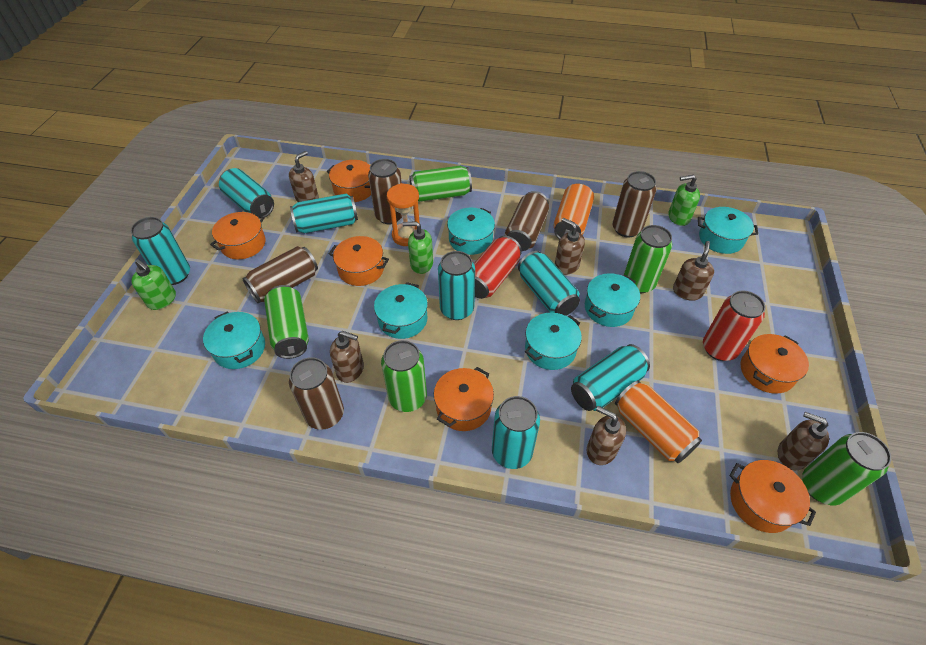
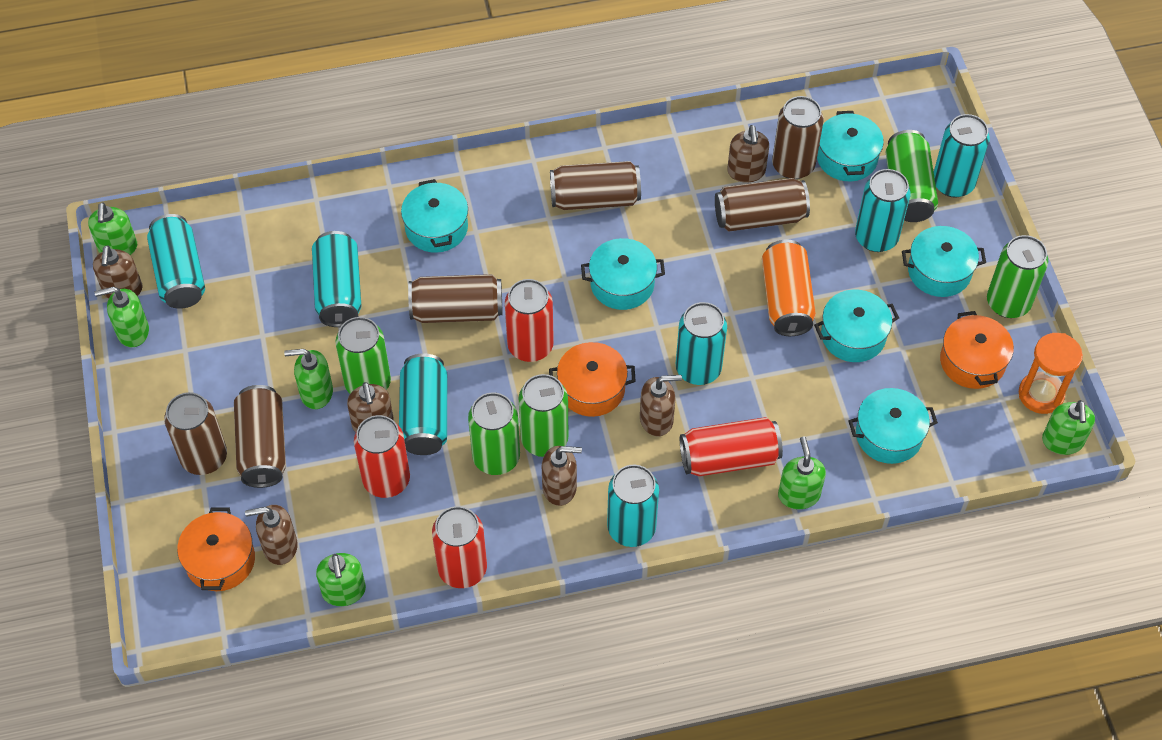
brown can: [242,246,318,304] [289,357,344,430] [368,159,403,224] [505,191,549,251] [612,171,657,238] = 5 -> [164,392,227,475] [234,385,286,488] [408,274,502,323] [550,161,641,210] [715,178,810,231] [772,96,824,179] = 6
green soap dispenser: [131,259,176,310] [403,221,433,274] [668,175,700,226] = 3 -> [88,202,137,255] [94,287,149,347] [284,349,333,409] [316,553,366,606] [778,436,826,509] [1042,400,1095,455] = 6
orange can: [554,183,594,239] [615,381,702,463] = 2 -> [762,239,816,336] = 1
orange pot: [210,212,266,259] [327,160,371,202] [329,236,389,286] [434,367,494,431] [729,460,816,533] [741,334,809,394] = 6 -> [177,507,255,591] [549,342,636,417] [940,311,1014,389] = 3
red can: [474,236,522,299] [703,291,766,361] = 2 -> [354,415,410,498] [432,506,487,588] [505,279,554,362] [680,417,783,476] = 4

